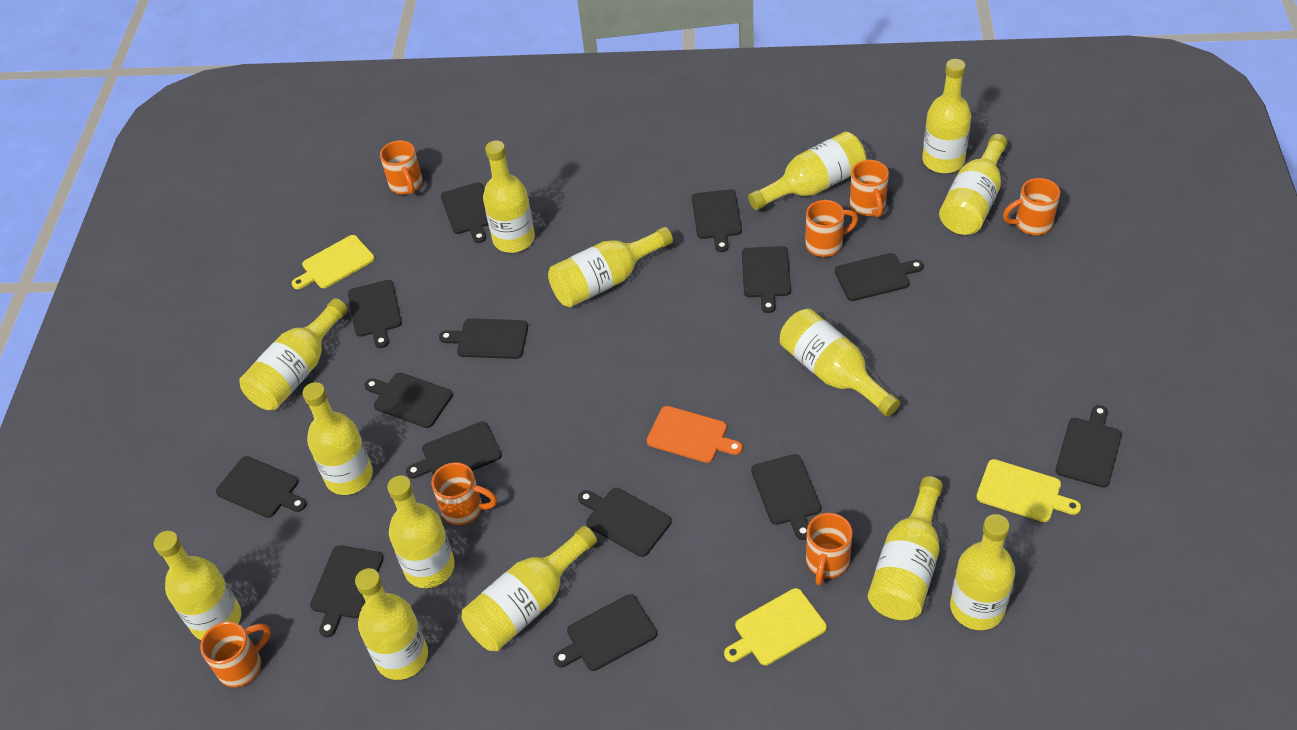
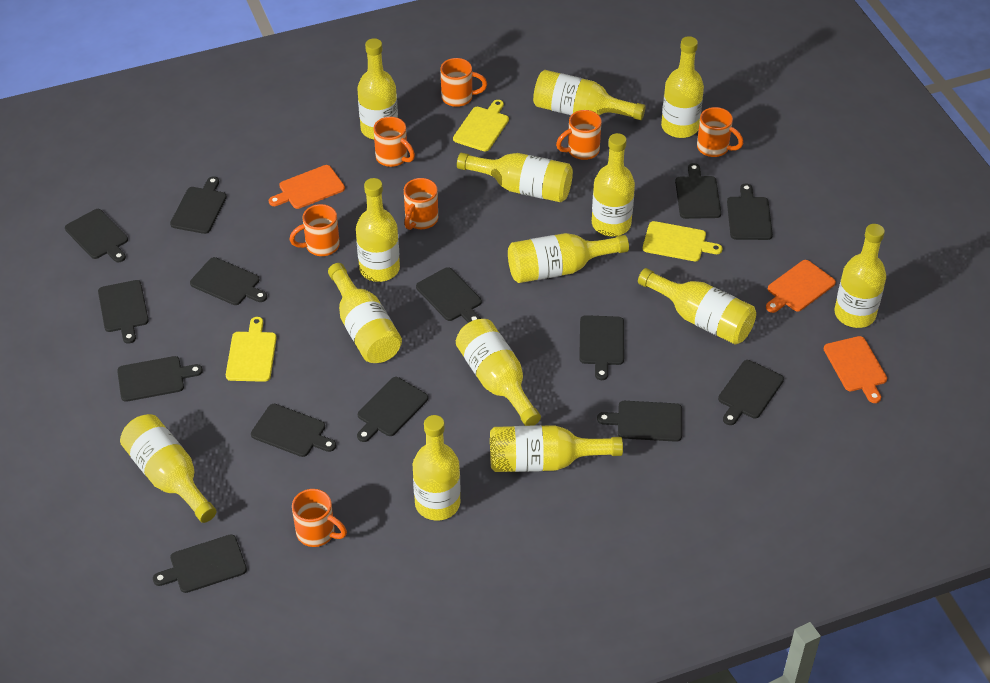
orange cutting board: [647,406,743,463] = 1 -> [269,165,345,209] [766,260,836,313] [824,336,887,403] = 3

